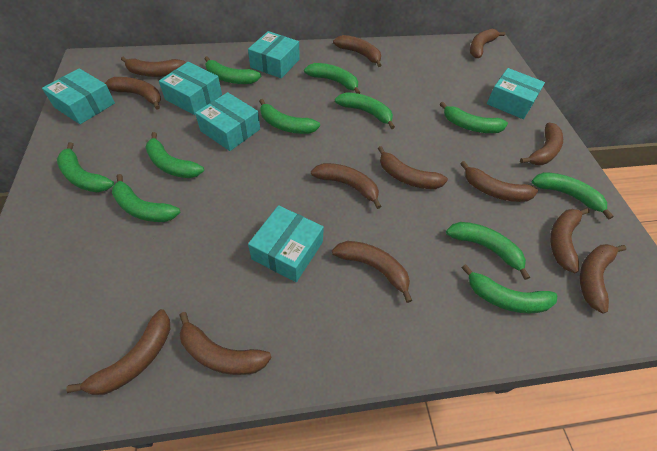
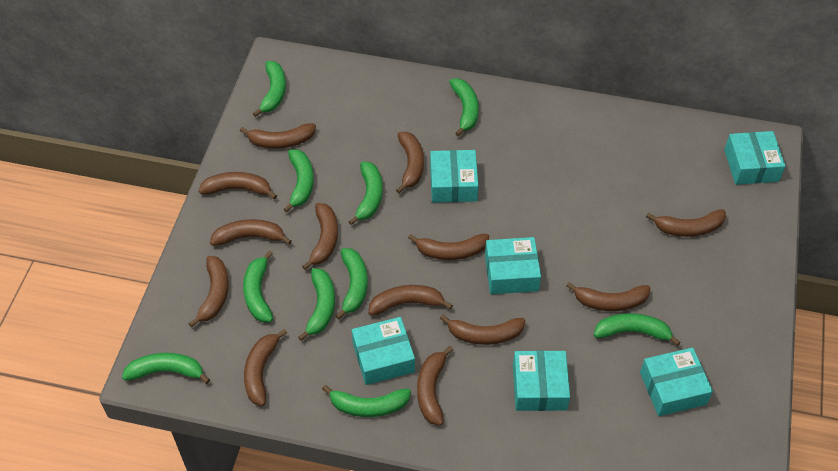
green banana: [57,142,114,192] [112,174,180,222] [145,132,204,178] [205,56,261,84] [259,99,320,134] [304,63,360,94] [335,92,395,129] [440,102,508,133] [446,222,530,280] [462,264,557,313] [532,172,614,219] = 11 -> [122,353,210,384] [243,251,273,322] [253,61,286,117] [283,149,314,213] [298,268,335,341] [322,385,411,417] [336,248,368,320] [348,162,383,225] [449,79,479,137] [594,313,681,346] = 10

